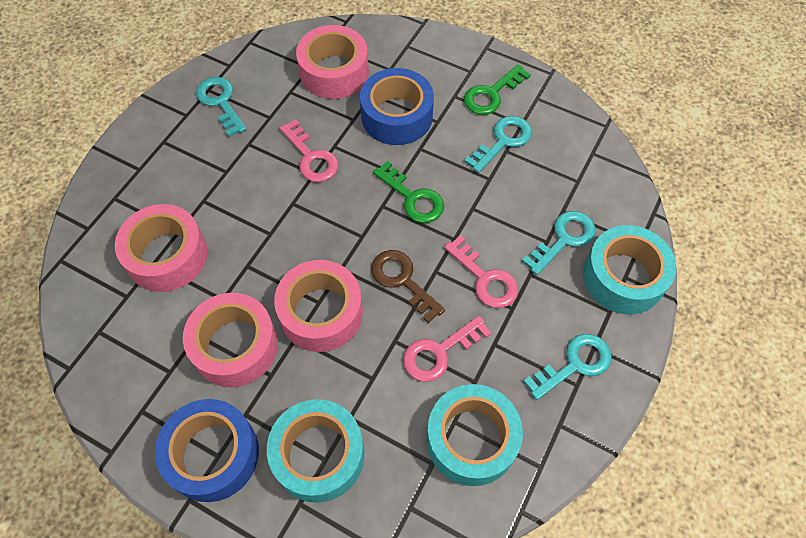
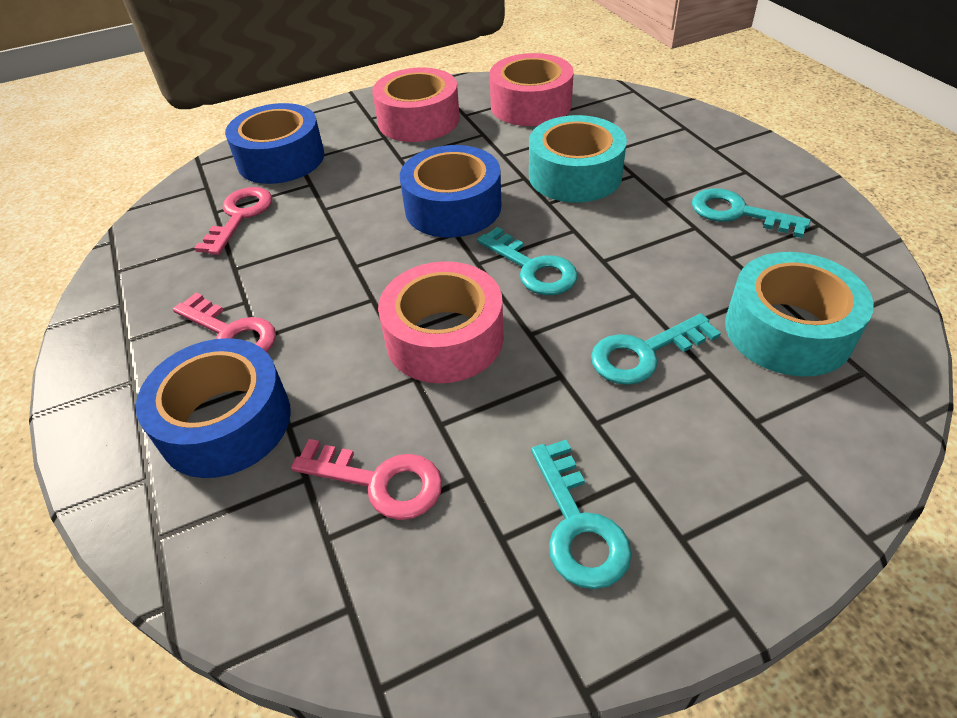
blue tape: [155,399,259,502] [360,68,434,145] = 2 -> [136,338,291,478] [225,103,324,184] [400,145,502,238] = 3
brown key: [371,250,445,323] = 1 -> none = 0
green key: [373,161,444,223] [464,64,531,115] = 2 -> none = 0
pink tape: [115,204,207,292] [183,293,278,387] [274,260,363,352] [296,25,369,99] = 4 -> [372,67,460,142] [378,261,504,383] [489,53,574,126] = 3
turquoise tape: [267,399,365,503] [427,384,523,486] [583,225,676,314] = 3 -> [529,115,627,203] [725,252,874,376] = 2

